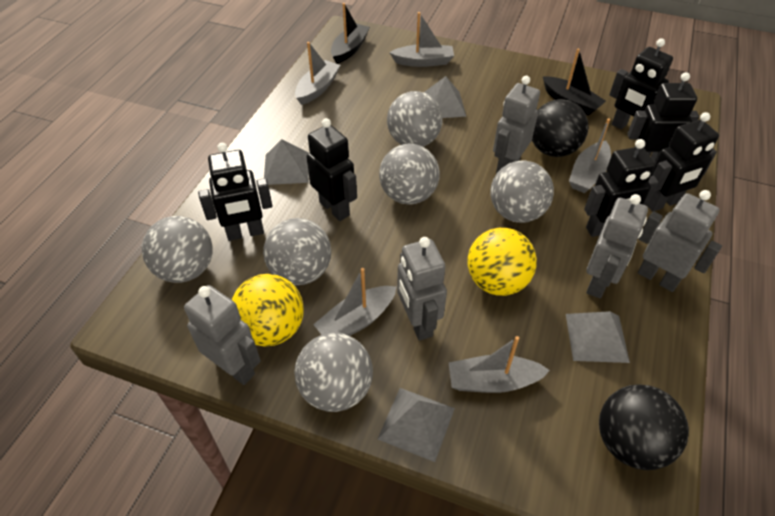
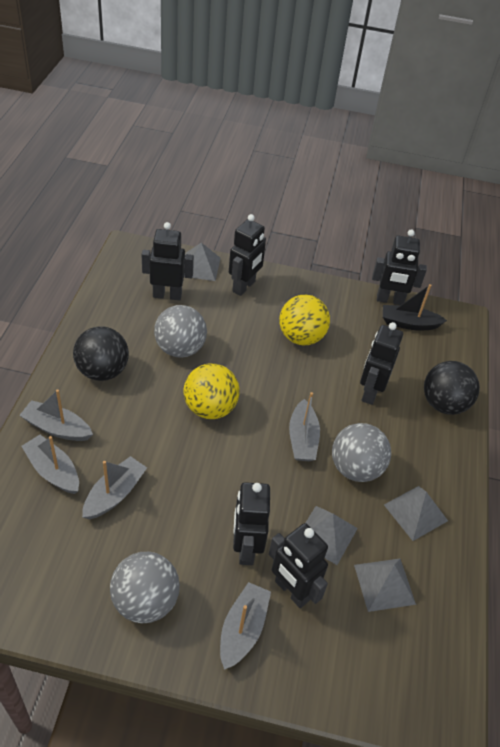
black boat: [331,3,370,64] [543,48,606,116] = 2 -> [383,284,447,330] = 1
grey ball: [142,216,213,283] [263,218,331,285] [295,333,373,412] [379,144,440,205] [387,91,443,147] [490,160,554,223] = 6 -> [110,552,180,623] [154,305,207,358] [332,423,391,482] = 3
grey robot: [184,285,261,385] [397,237,447,341] [493,76,540,174] [586,194,648,298] [638,190,722,292] = 5 -> none = 0

